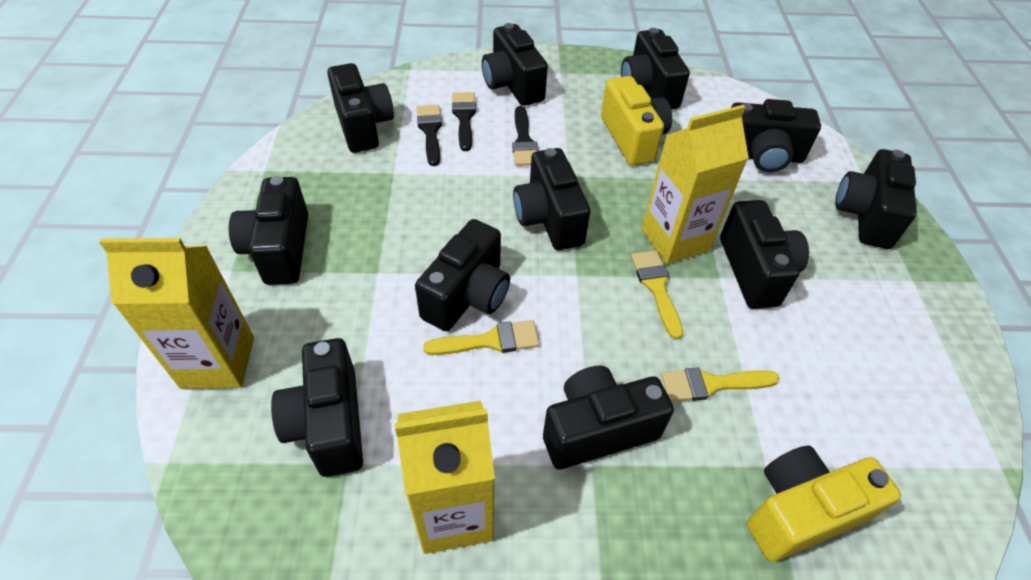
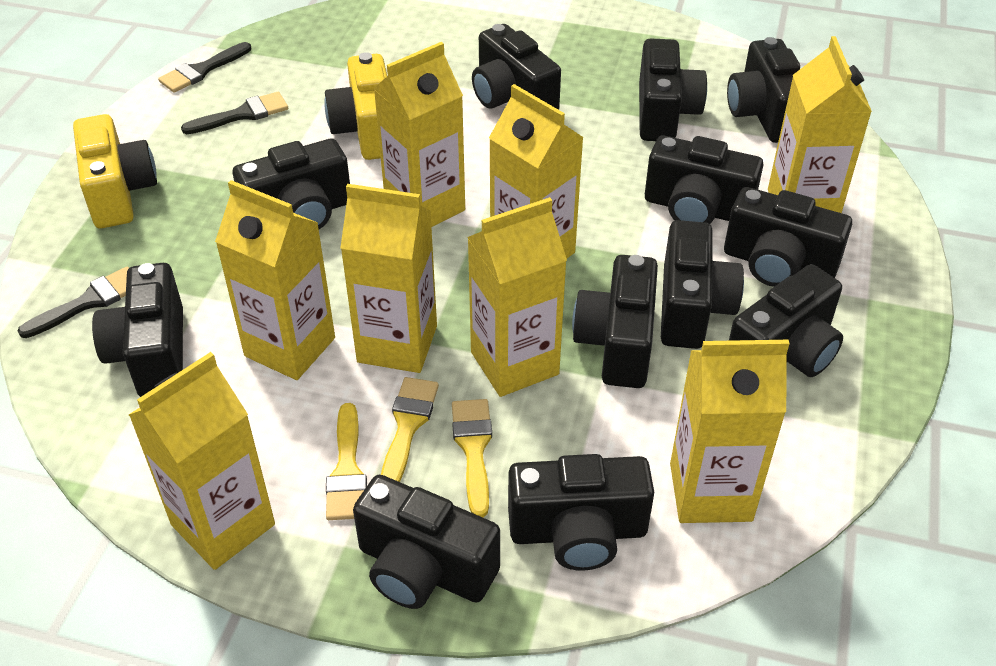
black camera: [229,176,308,285] [271,338,363,477] [327,63,394,153] [415,219,510,331] [482,23,548,106] [513,148,590,250] [543,366,674,470] [621,28,690,109] [720,200,809,309] [731,99,821,172] [835,149,917,249] = 11 -> [92,263,183,397] [233,139,350,229] [353,475,500,609] [472,24,561,110] [508,454,654,571] [572,255,658,388] [639,38,707,141] [645,136,763,224] [661,220,744,349] [724,187,852,287] [727,37,800,143] [729,264,843,377] = 12
yellow carton: [99,238,254,389] [395,401,495,554] [641,105,749,264] = 3 -> [129,352,275,570] [215,180,335,380] [340,184,437,373] [373,42,465,227] [467,197,567,397] [489,84,584,258] [670,340,790,523] [768,36,872,213] = 8

